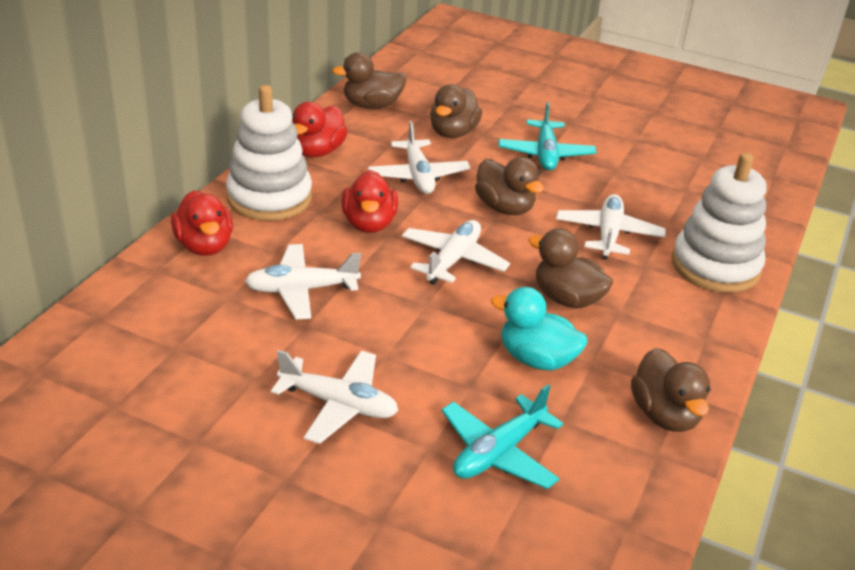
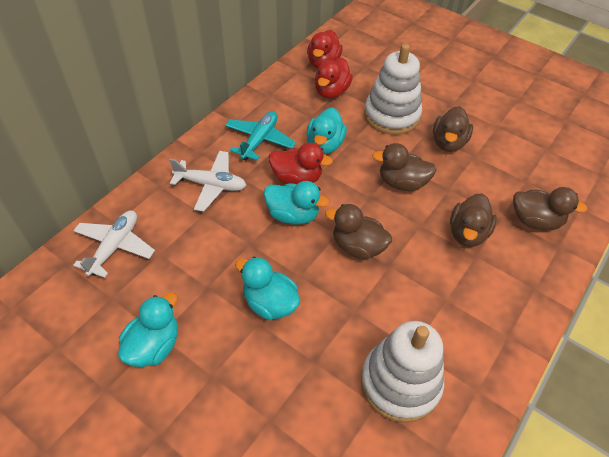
turquoise duck: [491,287,587,371] = 1 -> [118,292,178,367] [235,257,300,320] [264,181,329,225] [307,108,347,154] = 4
turquoise plane: [441,384,563,489] [498,102,597,170] = 2 -> [225,111,296,161] = 1
white plane: [245,244,361,319] [271,350,398,444] [368,121,470,194] [402,220,510,285] [556,194,666,259] = 5 -> [73,210,155,278] [169,151,246,212] = 2

